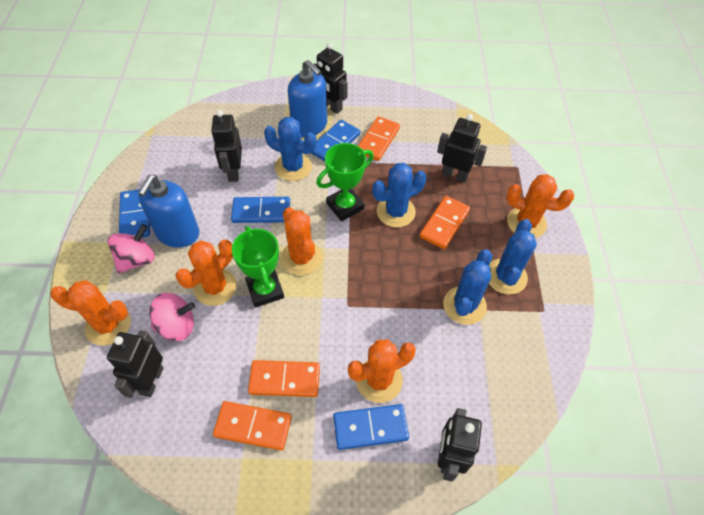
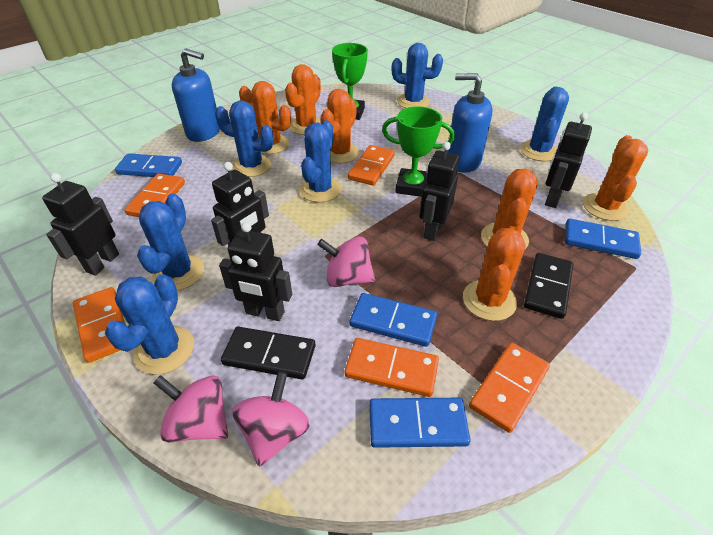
black domino: none = 0 -> [221,327,316,379] [524,253,573,319] = 2
blue cactus: [264,117,317,181] [372,163,427,227] [443,249,492,325] [489,219,537,295] = 4 -> [105,274,194,375] [137,193,204,291] [215,101,274,177] [300,120,341,202] [392,43,443,108] [520,86,569,161] = 6
orange cactus: [50,280,131,346] [176,239,237,306] [281,207,322,275] [348,339,416,403] [507,174,574,238] = 5 -> [239,81,291,154] [285,64,321,135] [321,89,360,163] [463,228,526,321] [481,169,538,249] [583,135,648,221] = 6
orange domino: [213,401,292,450] [248,360,320,397] [358,116,400,161] [420,196,470,249] = 4 -> [73,287,125,363] [124,173,185,217] [345,338,439,397] [348,145,395,186] [469,342,550,433] = 5
pink spinning top: [108,224,155,273] [149,293,195,341] = 2 -> [153,375,228,442] [232,371,310,467] [317,236,375,287] = 3

